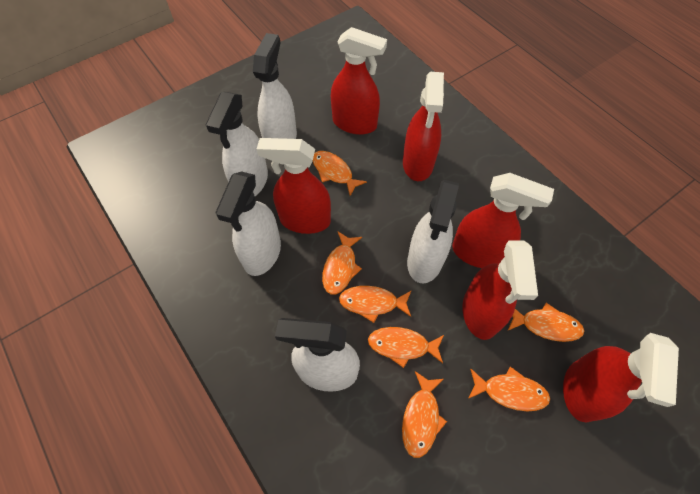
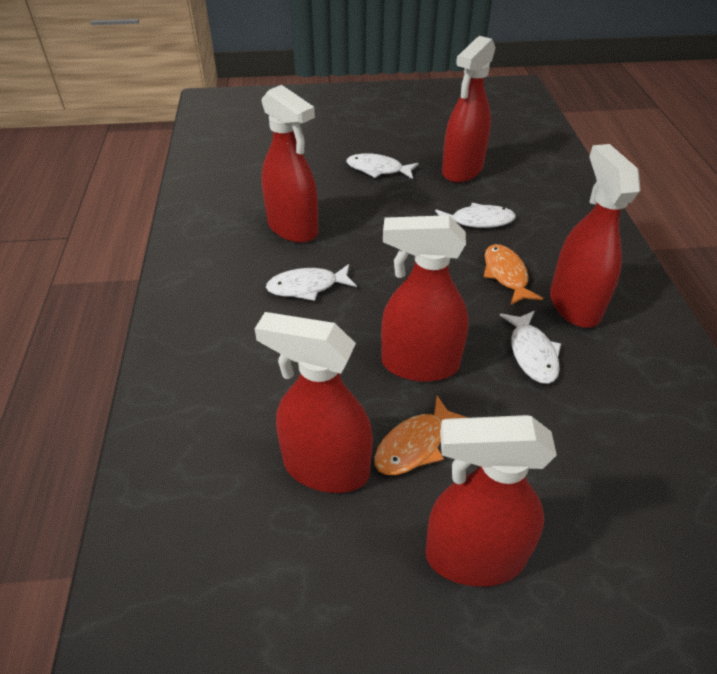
orange fish: [313,151,367,196] [322,231,362,295] [339,286,412,323] [368,327,444,368] [402,371,447,458] [468,367,550,411] [507,303,584,342] = 7 -> [374,396,468,475] [484,244,543,305] = 2
white fish: none = 0 -> [266,264,357,301] [347,153,419,179] [435,203,516,228] [500,311,561,384] = 4
white spray bottle: [205,92,268,196] [215,171,281,276] [253,33,297,139] [275,318,360,392] [407,180,459,284] = 5 -> none = 0

